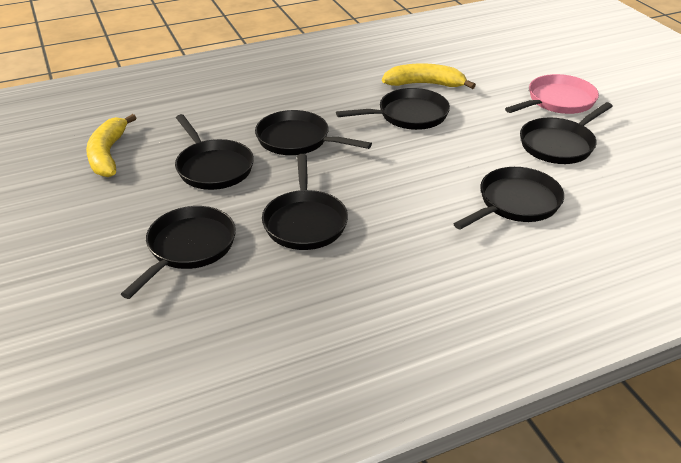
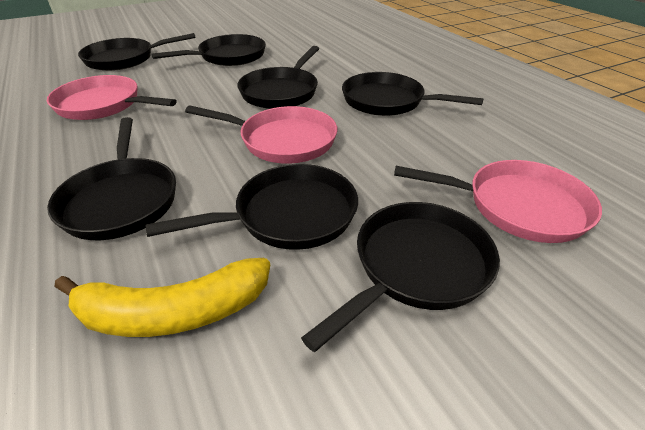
pink pan: [505,74,599,114] = 1 -> [47,75,177,120] [185,105,337,164] [394,160,602,243] = 3
yellow banana: [86,114,136,177] [382,63,476,89] = 2 -> [54,258,270,337] = 1

